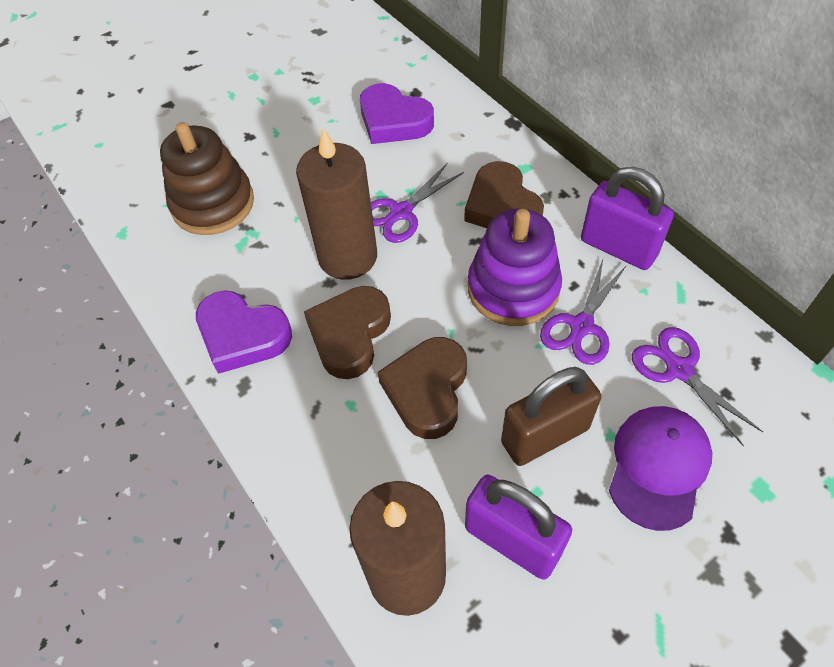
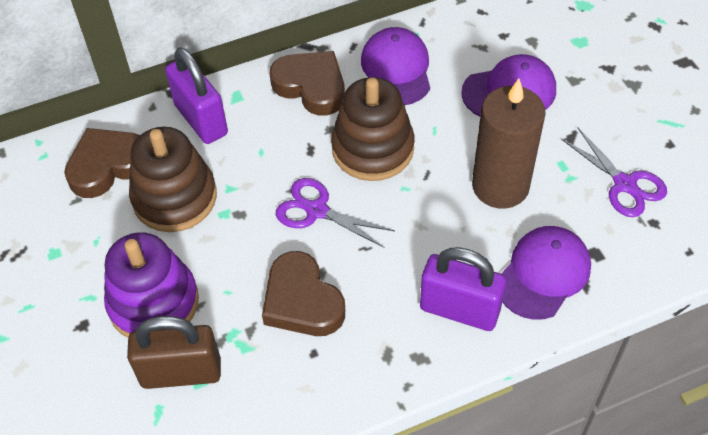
brown candle: [296,128,377,280] [349,481,446,616] = 2 -> [472,79,546,209] = 1
brown stacking toy: [160,122,254,235] = 1 -> [129,127,217,232] [331,77,414,181] = 2
purple cap: [609,406,712,531] = 1 -> [361,27,430,105] [461,54,556,116] [501,226,591,320] = 3
purple heart: [196,290,292,374] [360,83,434,144] = 2 -> none = 0
purple scissors: [371,163,464,243] [540,259,627,365] [632,327,763,447] = 3 -> [275,178,395,248] [561,128,667,217] = 2

